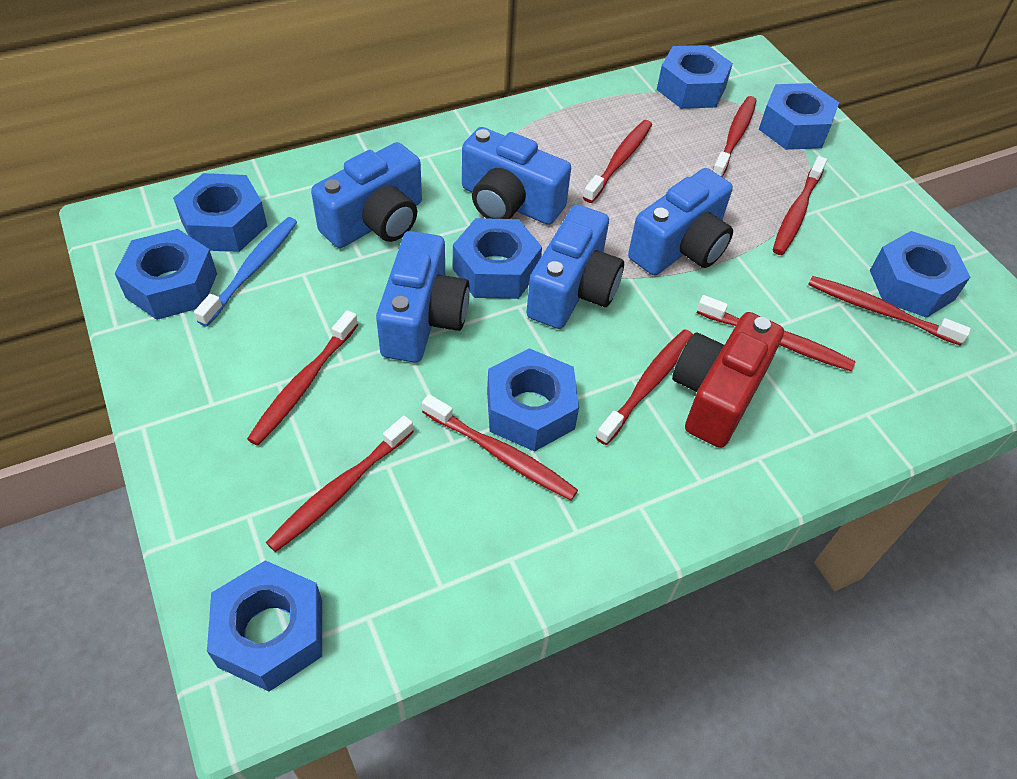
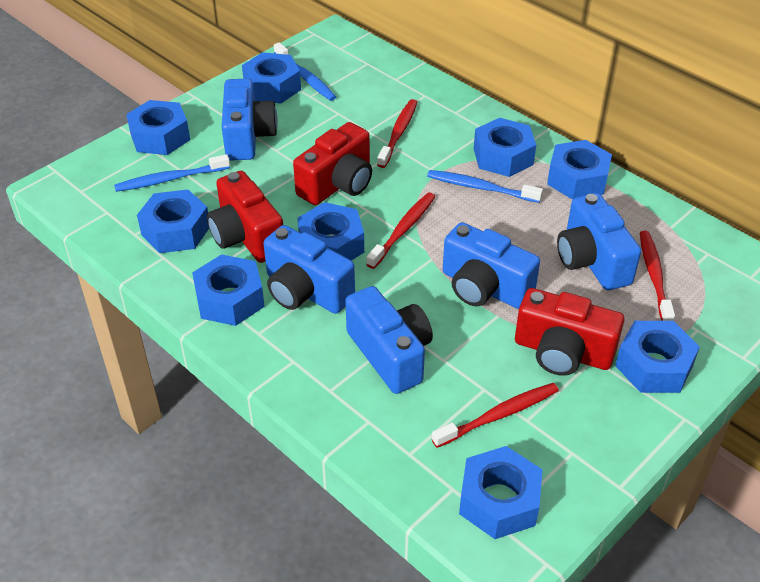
blue nut: [115,229,217,320] [173,173,267,252] [207,560,322,692] [453,218,542,299] [487,348,579,452] [657,45,733,109] [759,83,839,150] [870,231,970,318] = 8 -> [126,100,190,155] [137,189,209,253] [192,254,265,326] [242,52,301,103] [297,202,364,261] [459,446,543,539] [474,118,536,177] [547,140,612,200] [615,321,700,393] = 9
blue toothbrush: [194,217,297,327] = 1 -> [114,154,230,192] [274,42,336,101] [427,170,543,203] = 3
red camera: [672,312,784,448] = 1 -> [207,171,283,263] [293,122,372,205] [515,288,624,376] = 3
red toothbrush: [247,310,358,446] [266,416,414,552] [422,394,578,500] [583,120,652,203] [596,329,693,445] [697,295,855,371] [713,96,757,177] [773,156,827,255] [808,276,971,346] = 9 -> [366,192,435,269] [377,99,417,168] [432,383,559,448] [640,231,675,321] = 4

